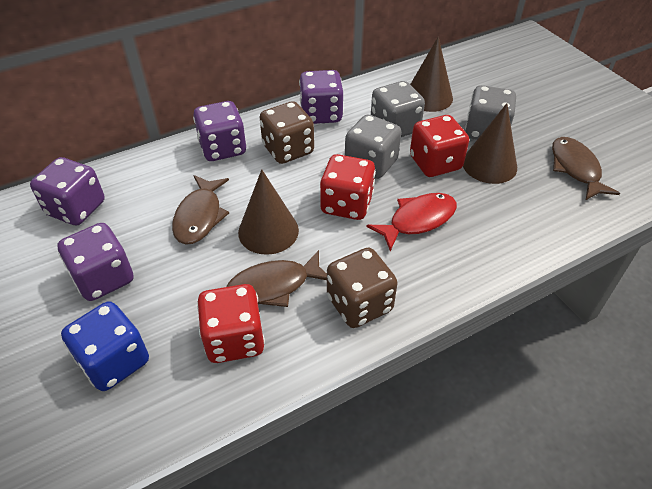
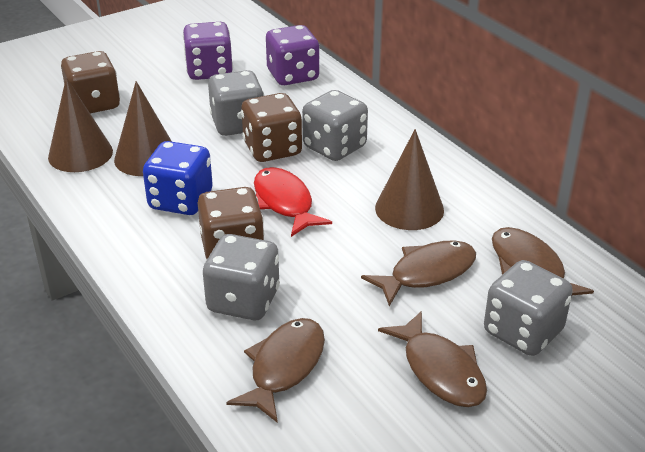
brown dice: [260,101,314,164] [327,248,398,328] = 2 -> [61,51,120,113] [198,187,264,259] [241,93,302,162] = 3
brown fish: [172,175,229,245] [226,250,327,307] [552,137,620,201] = 3 -> [226,318,325,423] [361,241,476,306] [378,311,487,407] [492,227,594,295] = 4
grey dice: [345,115,401,179] [371,81,425,137] [465,85,516,140] = 3 -> [203,234,280,320] [208,70,264,136] [302,90,368,161] [484,260,573,356] = 4
purple dice: [30,157,105,226] [57,223,133,301] [193,101,247,161] [299,70,343,124] = 4 -> [183,22,233,80] [266,25,320,85] = 2
red dice: [197,284,265,363] [320,154,376,220] [410,115,469,177] = 3 -> none = 0

